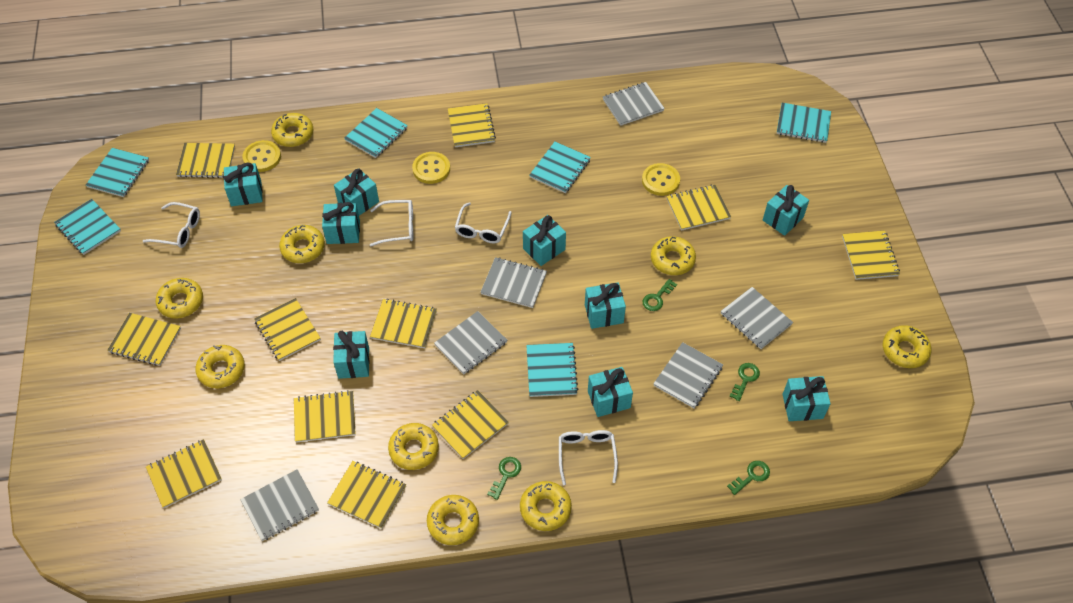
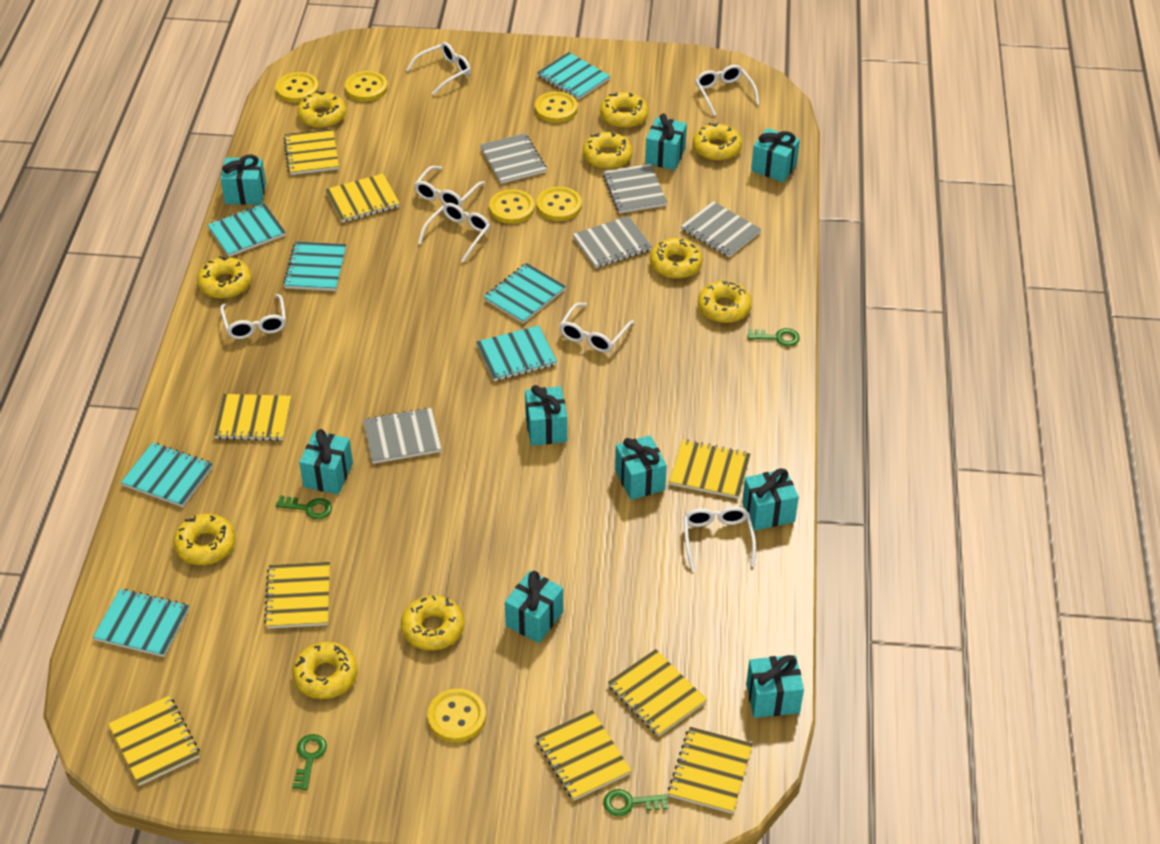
grey notebook: [240,469,319,541] [434,311,507,374] [481,257,547,308] [603,82,665,126] [653,342,723,408] [721,287,793,349] = 6 -> [363,407,441,464] [480,133,546,184] [573,216,652,268] [603,164,667,213] [681,201,762,257] = 5
turquoise notebook: [54,199,121,255] [86,148,149,197] [344,108,408,158] [526,343,578,397] [529,142,591,193] [777,103,831,143] = 6 -> [93,589,189,657] [121,443,213,507] [207,203,286,257] [283,242,346,291] [476,325,557,381] [484,263,566,324] [537,52,610,100] = 7
white glasses: [143,202,200,248] [370,200,413,246] [455,202,512,243] [559,430,618,485] = 4 -> [220,294,286,339] [406,42,471,95] [414,166,485,208] [418,203,490,263] [559,302,634,352] [683,506,756,570] [695,65,759,116] = 7
yellow button: [243,140,281,172] [412,152,450,184] [642,163,680,196] = 3 -> [276,72,319,103] [345,71,388,102] [427,689,486,742] [489,189,535,224] [535,91,578,123] [536,187,582,221] = 6
yellow donut: [156,278,203,319] [195,345,245,388] [271,113,313,147] [279,225,325,263] [388,423,439,470] [427,495,479,545] [520,481,572,531] [651,236,696,275] [883,325,932,368] = 9 -> [173,514,235,565] [197,256,251,299] [292,642,357,699] [297,91,346,128] [401,595,464,650] [583,132,632,169] [600,92,648,128] [650,238,703,279] [693,123,742,161] [698,281,752,323] = 10
yellow notebook: [107,313,181,366] [146,439,222,508] [176,143,235,178] [254,298,321,361] [294,390,356,443] [327,461,406,529] [370,299,437,348] [432,390,509,459] [448,103,496,147] [667,185,731,231] [842,230,900,280] = 11 -> [108,696,200,786] [214,394,291,441] [264,562,330,629] [284,128,339,175] [325,174,400,223] [535,710,631,801] [608,649,707,737] [668,727,753,814] [669,440,751,499] = 9

